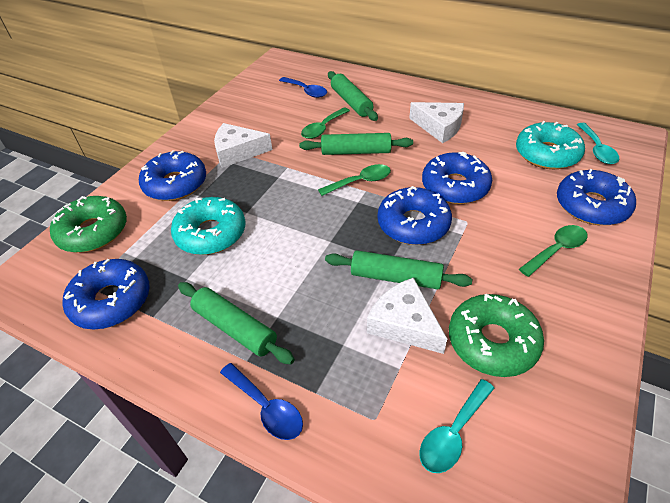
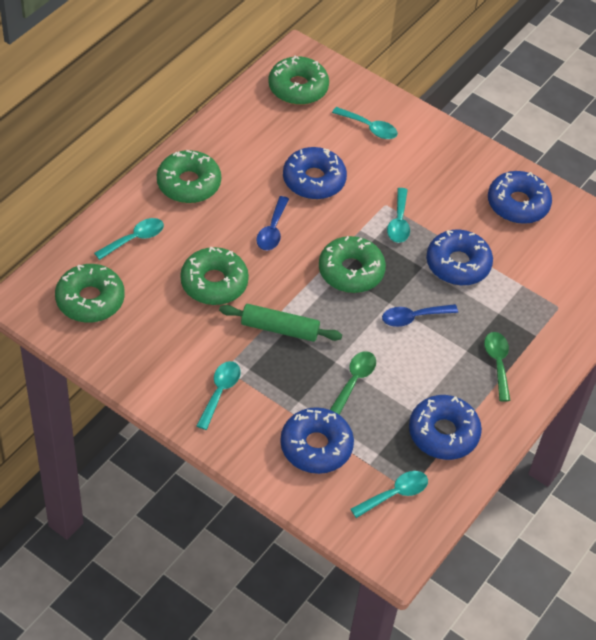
green donut: [50,196,127,253] [449,294,544,377] = 2 -> [55,264,125,323] [157,150,221,203] [180,246,249,305] [268,56,329,105] [319,236,386,293] = 5
green rolling pin: [178,282,295,364] [299,133,413,155] [325,250,472,290] [328,71,378,121] = 4 -> [219,304,342,342] = 1
green spoon: [301,107,350,139] [318,164,391,196] [519,225,587,277] = 3 -> [330,351,376,415] [484,332,510,402] = 2
turquoise donut: [171,197,245,255] [516,121,585,169] = 2 -> none = 0
turquoise spoon: [419,379,494,473] [577,123,619,164] = 2 -> [94,218,164,260] [197,361,241,430] [332,107,398,139] [350,471,428,518] [387,188,410,243] = 5
white cheese: [214,123,272,168] [367,278,447,354] [409,102,464,143] = 3 -> none = 0

